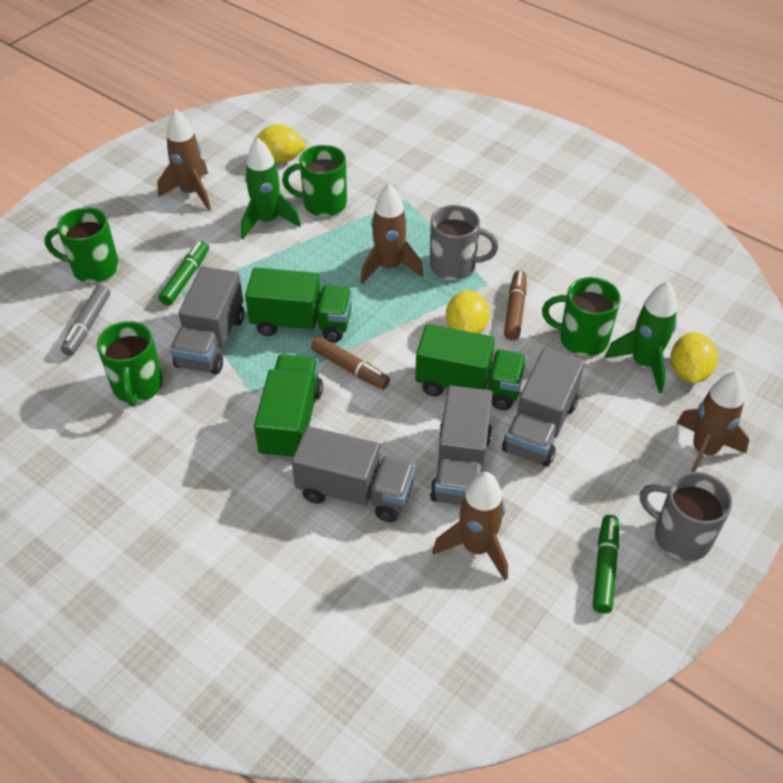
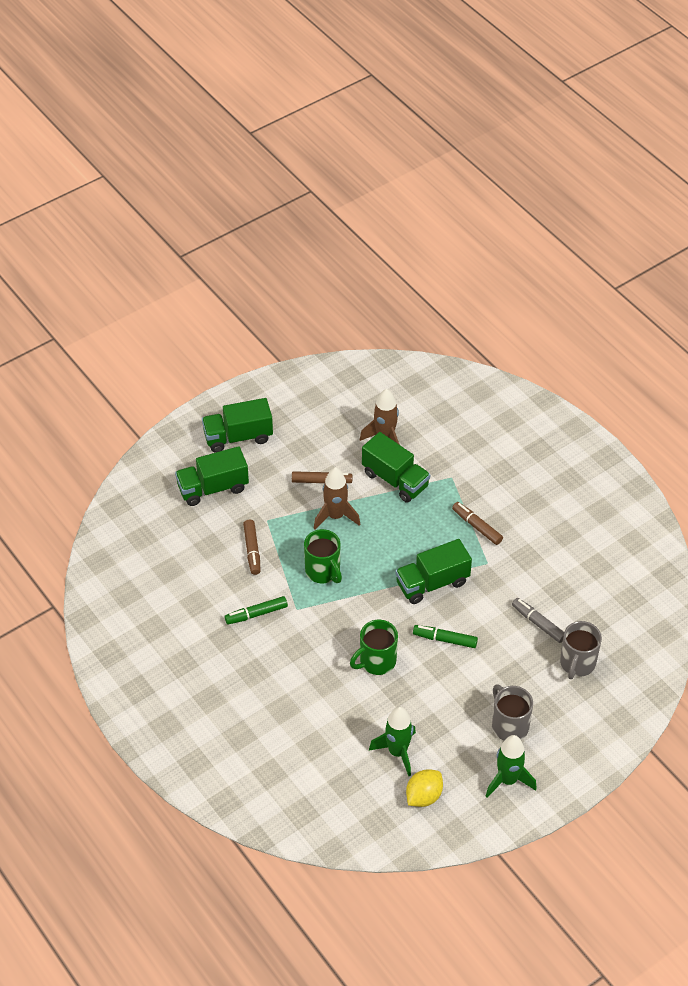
brown marker: [311,336,390,389] [504,270,527,340] = 2 -> [243,520,261,575] [292,471,352,483] [452,502,503,545] = 3
brown rocket: [157,109,211,211] [360,183,423,284] [432,472,508,580] [677,371,749,472] = 4 -> [314,467,360,529] [360,389,400,445] = 2
green mug: [44,207,119,283] [97,321,163,406] [282,145,347,217] [542,277,621,356] = 4 -> [304,529,342,583] [350,620,398,675] = 2
green truck: [245,267,352,342] [254,354,323,460] [415,324,527,410] = 3 -> [175,446,249,506] [202,398,273,453] [362,432,430,503] [395,539,472,604] = 4
grey truck: [170,266,244,375] [292,426,415,522] [430,386,493,505] [502,347,585,467] = 4 -> none = 0
yellow lemon: [254,124,307,163] [446,290,490,334] [670,332,718,383] = 3 -> [406,769,443,807] = 1

